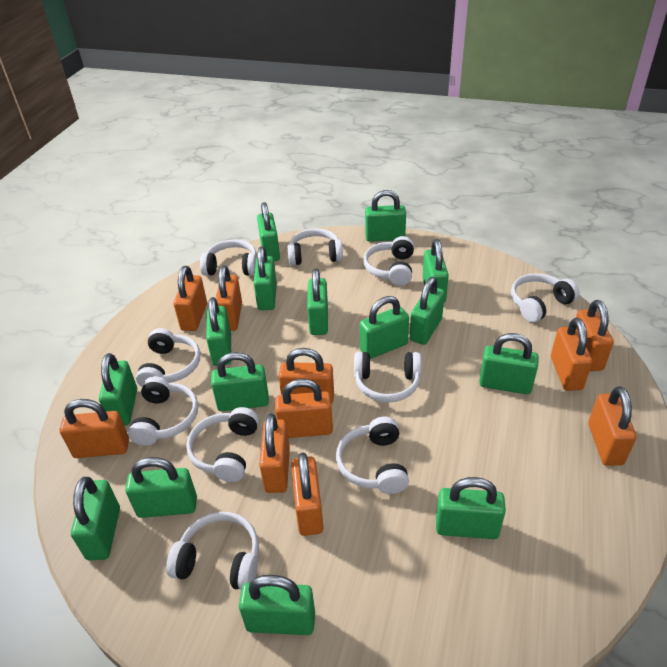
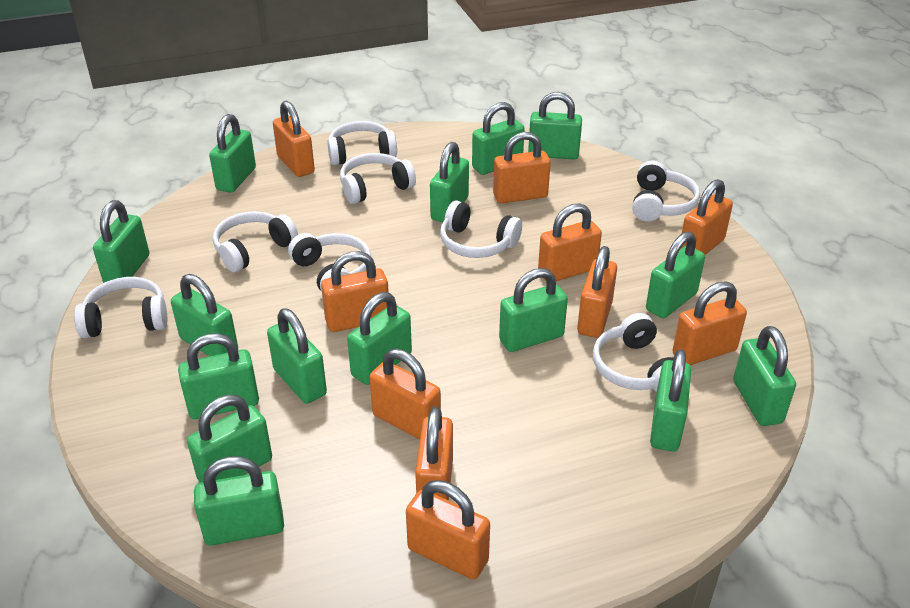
white headphones: [128,376,198,446] [136,328,200,387] [166,512,259,590] [186,407,259,482] [200,240,257,276] [288,229,343,265] [336,417,409,494] [354,352,421,403] [363,236,414,286] [511,273,579,323] = 10 -> [74,277,167,338] [213,211,298,272] [288,233,371,292] [327,121,397,165] [340,153,416,204] [440,200,522,258] [593,313,674,392] [632,161,700,221] = 8

